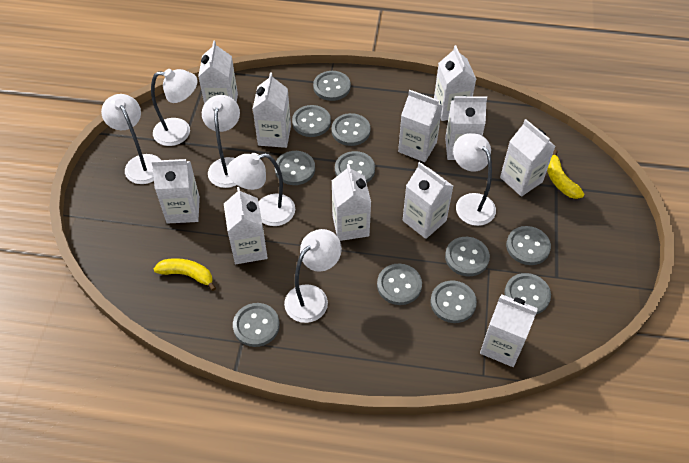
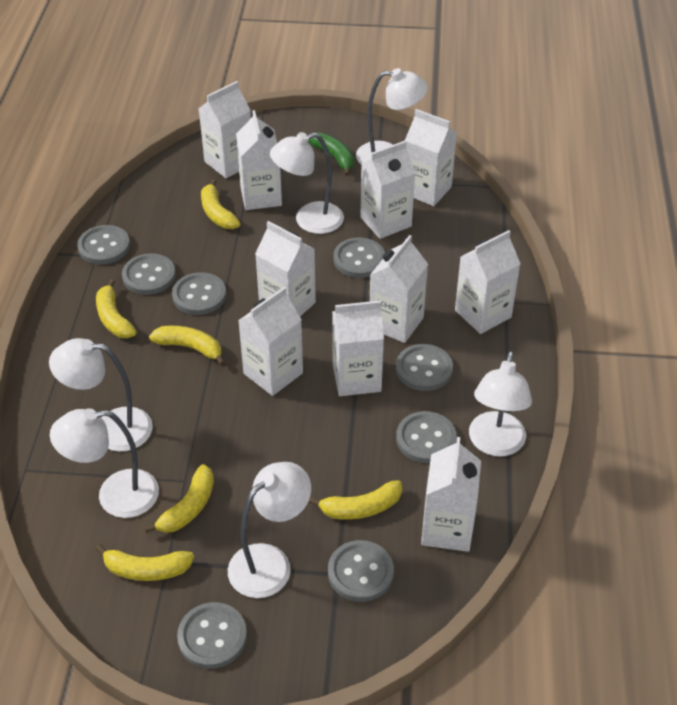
green banana: none = 0 -> [308,132,354,176] = 1
grey button: [233,303,280,347] [275,151,315,185] [292,105,331,137] [313,71,351,101] [331,113,370,146] [335,151,375,183] [377,264,422,305] [430,281,477,323] [445,237,490,276] [504,273,551,314] [506,226,551,265] = 11 -> [77,225,130,265] [122,253,176,295] [172,272,226,315] [177,602,247,669] [328,540,394,602] [333,237,385,278] [396,344,453,391] [396,411,457,463] = 8
white carton: [151,159,200,224] [198,41,238,104] [224,187,268,264] [253,72,291,148] [332,164,371,241] [398,90,443,162] [403,162,453,239] [434,45,476,121] [445,96,487,160] [480,294,538,367] [500,119,555,197] = 11 -> [199,81,251,178] [236,110,282,210] [238,287,303,396] [255,221,316,316] [332,300,384,396] [360,140,415,239] [370,235,428,343] [405,109,457,206] [421,437,481,552] [455,230,521,334] = 10
yellow banana: [154,258,216,291] [547,150,584,199] = 2 -> [95,545,194,581] [96,279,137,338] [144,464,214,533] [149,326,225,365] [201,179,241,229] [309,480,402,520] = 6

